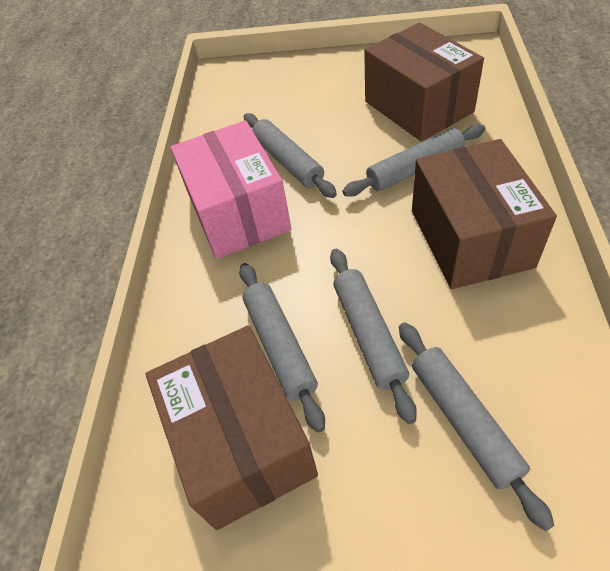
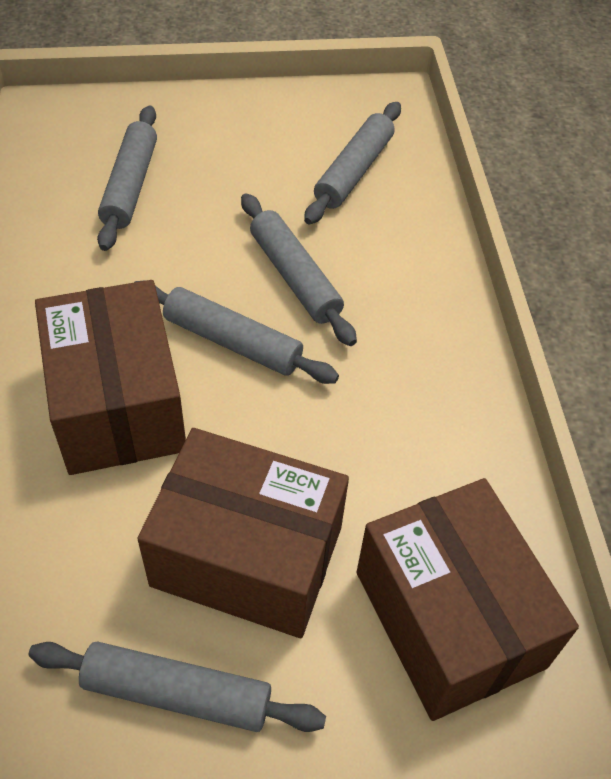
pink box: [171,120,291,259] = 1 -> none = 0

